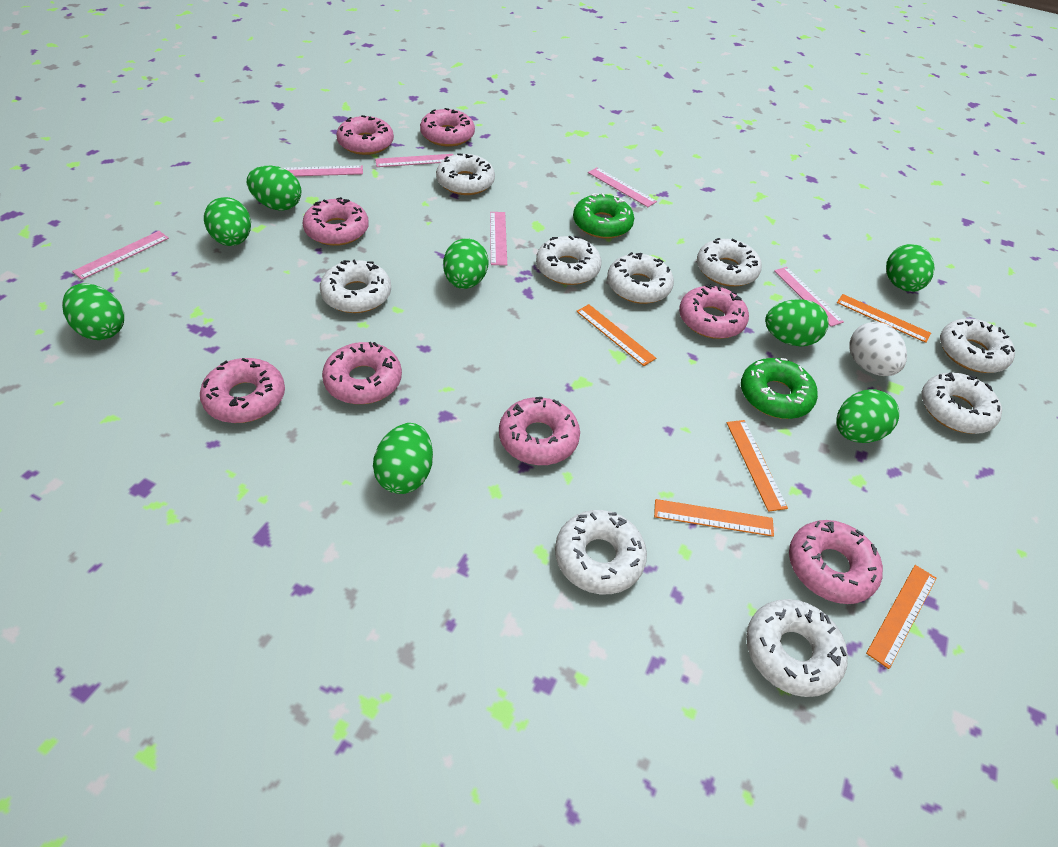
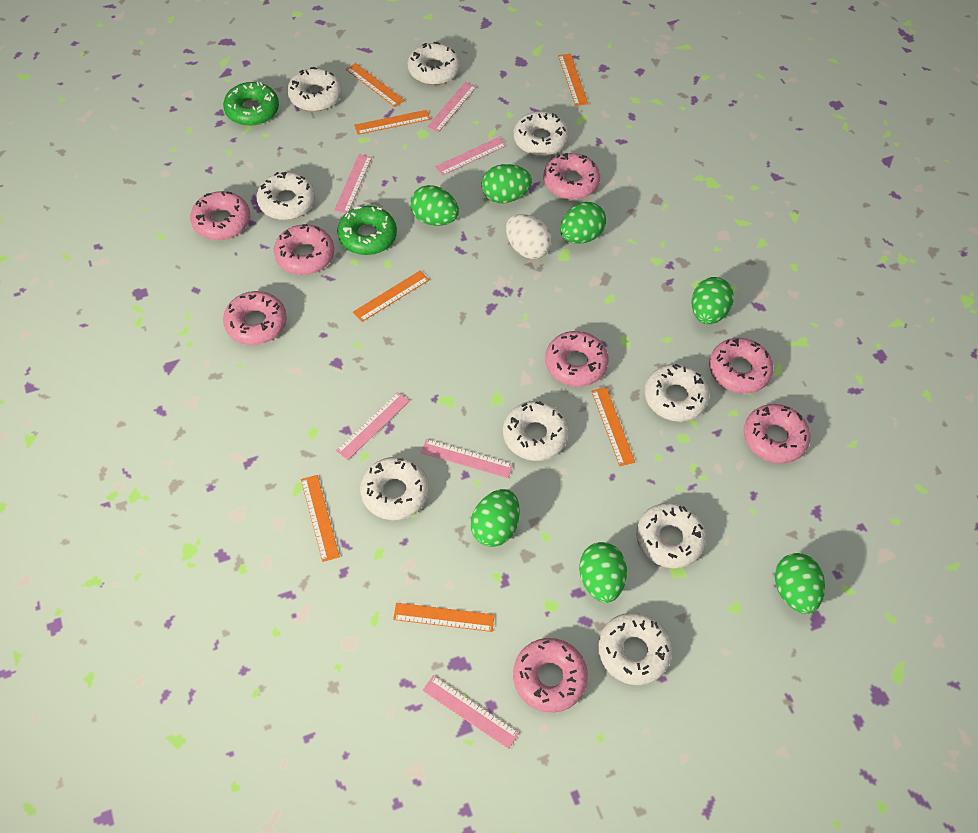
green egg: [62,283,124,340] [204,197,251,246] [247,166,301,211] [373,423,433,494] [443,239,489,289] [765,299,829,346] [836,389,899,443] [886,244,935,292] = 8 -> [410,185,459,226] [471,489,520,547] [482,164,532,203] [560,202,606,244] [579,542,627,603] [691,277,734,324] [775,553,825,614] = 7
orange ruler: [576,304,656,366] [654,499,774,537] [727,420,788,512] [837,294,931,343] [866,565,937,669] = 5 -> [301,475,340,562] [346,63,405,107] [353,271,429,322] [354,110,431,135] [393,603,495,632] [558,54,588,106] [591,387,635,466] = 7

